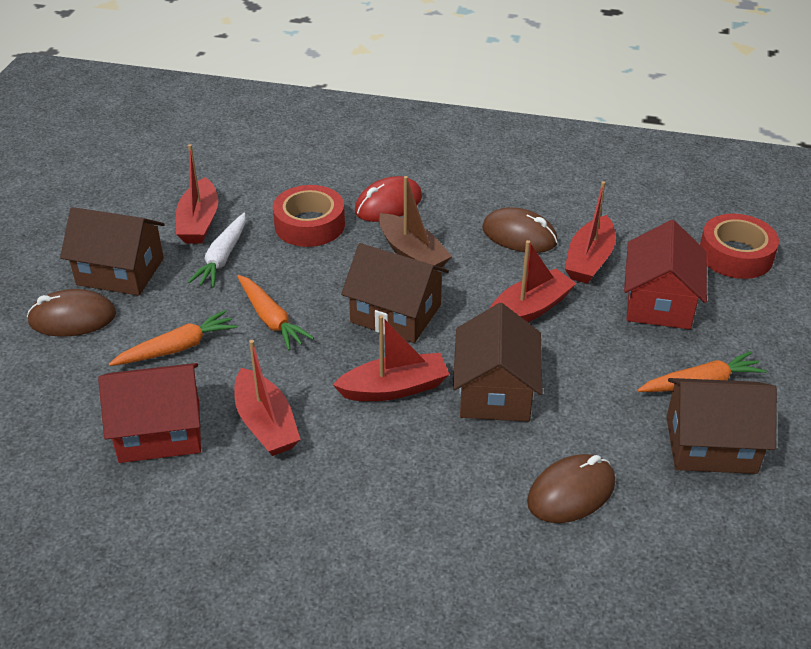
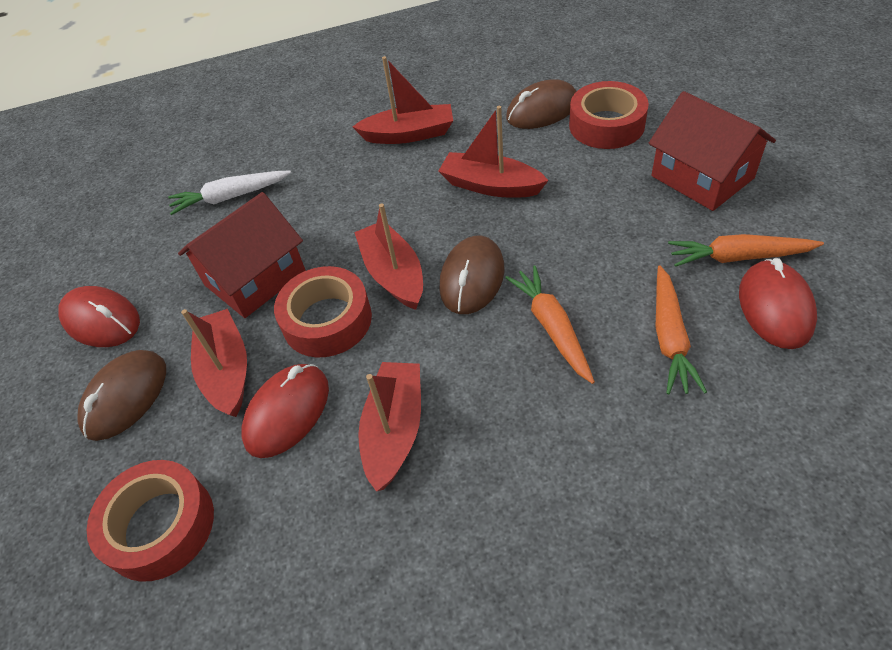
brown boat: [379,176,452,271] = 1 -> none = 0
brown house: [60,207,165,296] [341,243,449,343] [453,303,542,422] [666,378,777,474] = 4 -> none = 0
red mouse: [355,176,422,222] = 1 -> [58,286,140,347] [241,364,329,458] [739,258,817,349] = 3
red tape: [273,185,345,247] [700,214,779,279] = 2 -> [87,460,214,582] [274,266,372,357] [569,81,649,149] = 3

